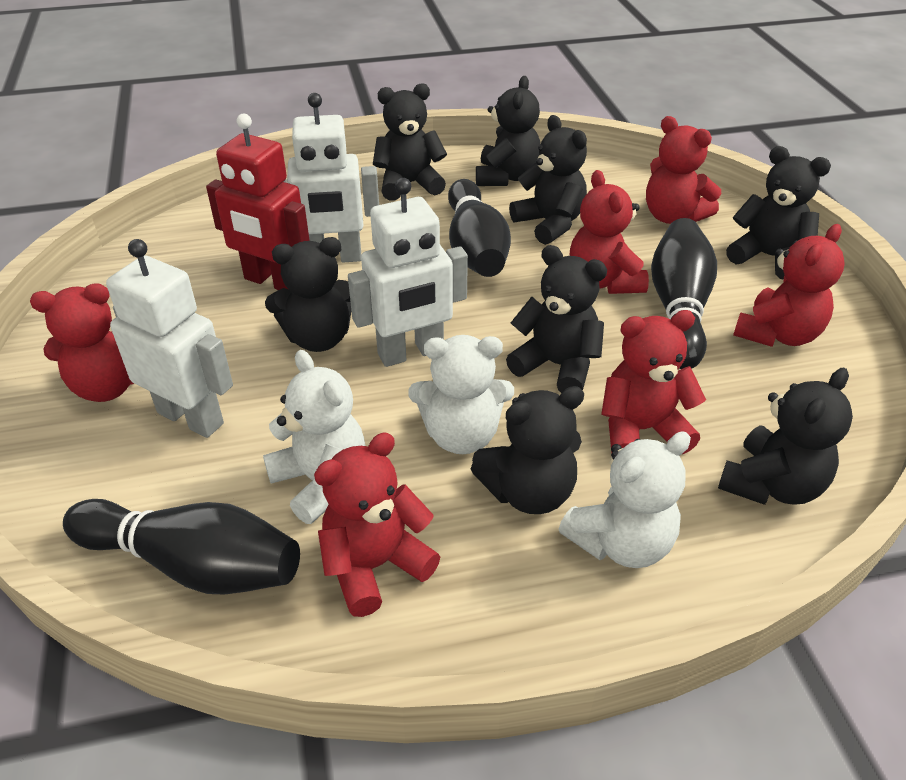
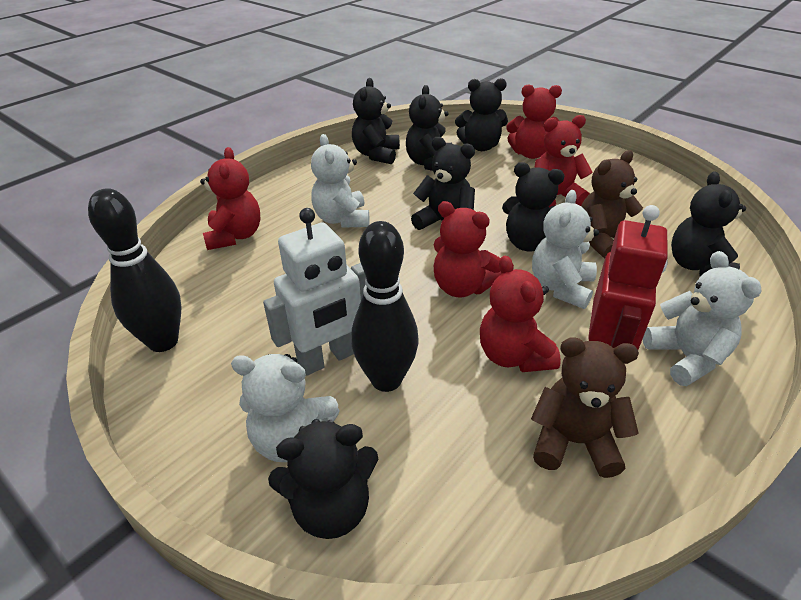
black bowling pin: [63,499,300,595] [448,179,511,277] [651,218,717,369] = 3 -> [88,188,182,352] [351,221,419,392] = 2
black teddy bear: [265,237,351,352] [373,83,447,201] [471,386,584,514] [476,76,541,186] [506,245,607,393] [509,115,587,245] [718,367,853,505] [726,146,831,279] = 8 -> [268,419,378,539] [352,78,400,164] [406,85,452,171] [411,137,475,230] [455,78,508,151] [502,162,565,251] [671,171,746,276] = 7
brown teddy bear: none = 0 -> [531,337,639,478] [581,150,643,258] = 2
red teddy bear: [30,283,134,402] [314,433,440,617] [570,170,649,294] [601,310,706,454] [646,116,721,224] [733,224,845,347] = 6 -> [200,147,260,250] [433,201,502,298] [480,256,561,372] [506,84,562,159] [534,115,593,207] = 5
white robot: [106,239,233,438] [284,93,379,263] [348,178,468,367] = 3 -> [263,208,366,376] = 1
white teddy bear: [263,350,365,524] [408,335,514,454] [559,431,691,568] = 3 -> [231,354,340,462] [311,134,369,228] [532,190,599,309] [643,251,762,386] = 4

